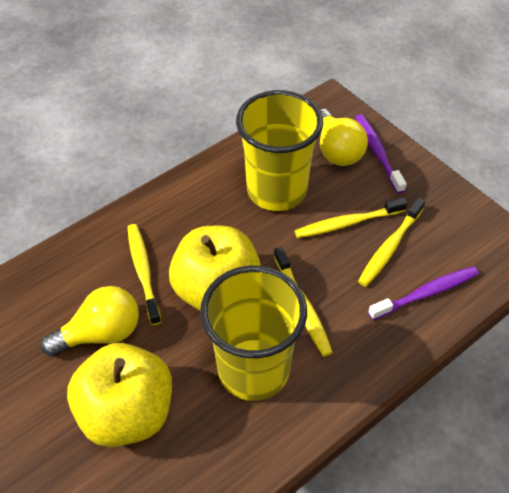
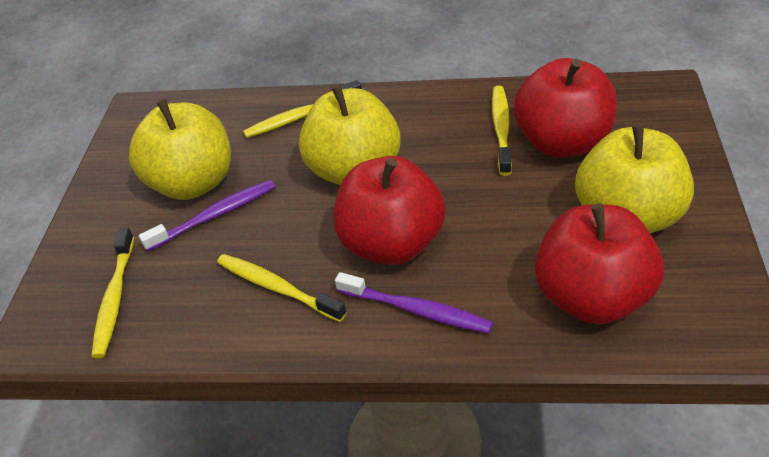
red apple: none = 0 -> [334,156,446,265] [514,58,617,158] [535,203,664,325] = 3
yellow apple: [67,343,172,447] [169,226,261,311] = 2 -> [129,99,231,200] [299,85,400,185] [575,124,694,233] = 3
yellow cup: [200,266,307,401] [236,90,323,211] = 2 -> none = 0
yellow light bulb: [40,286,139,356] [320,109,368,166] = 2 -> none = 0

